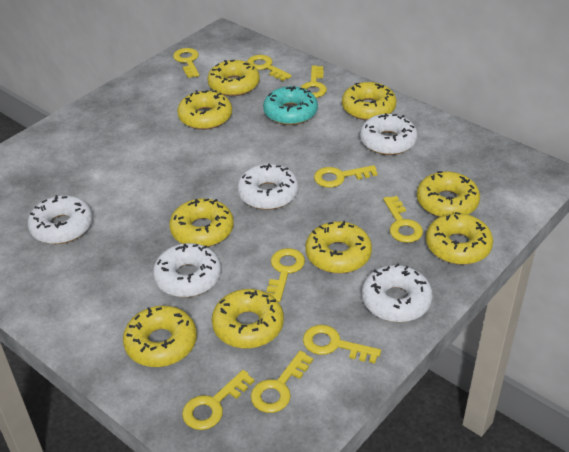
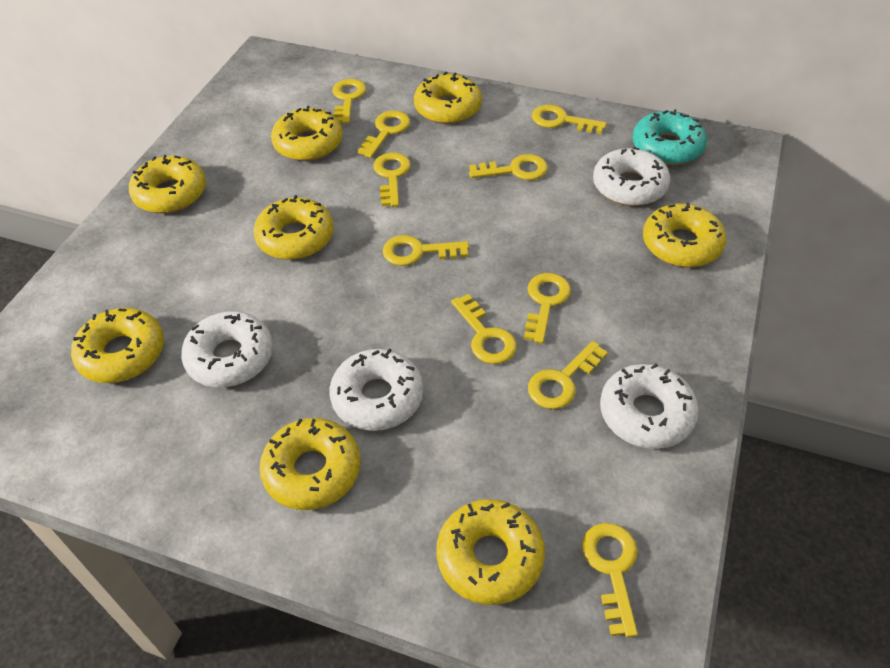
white donut: [28,195,93,244] [153,243,221,297] [237,164,298,210] [360,113,418,155] [362,263,433,322] = 5 -> [181,311,273,387] [329,349,423,431] [593,147,671,206] [600,364,699,449] = 4
yellow donut: [123,306,197,367] [169,198,234,247] [177,90,232,130] [207,60,260,96] [212,289,284,348] [305,221,372,273] [342,82,396,120] [417,171,480,217] [426,212,493,265] = 9 -> [71,308,164,383] [129,155,206,213] [254,195,334,260] [259,418,361,510] [271,106,343,161] [414,72,482,124] [437,499,545,605] [643,202,726,267] = 8
yellow key: [173,48,199,78] [182,370,254,430] [247,55,292,81] [251,351,313,413] [267,248,305,302] [301,66,327,98] [303,325,381,363] [314,165,378,188] [383,196,423,243] = 9 -> [332,79,366,124] [358,111,411,158] [373,152,411,207] [383,235,469,266] [451,294,517,364] [469,154,548,180] [524,273,571,344] [528,341,608,409] [532,105,607,134] [582,523,638,637] = 10

